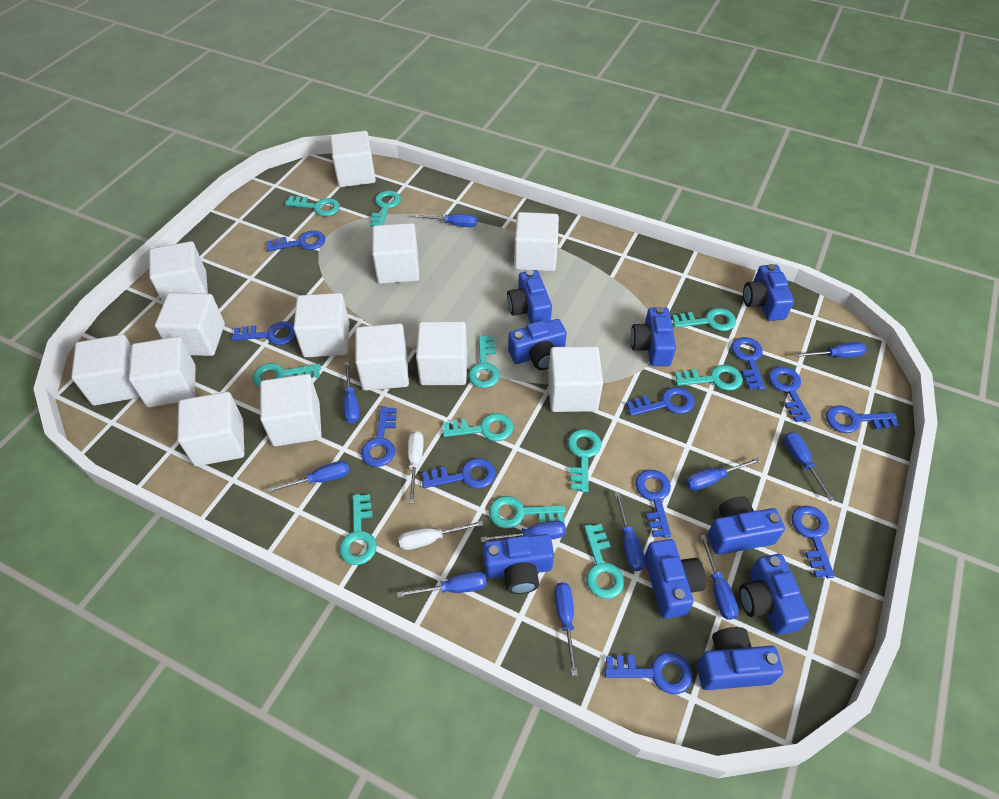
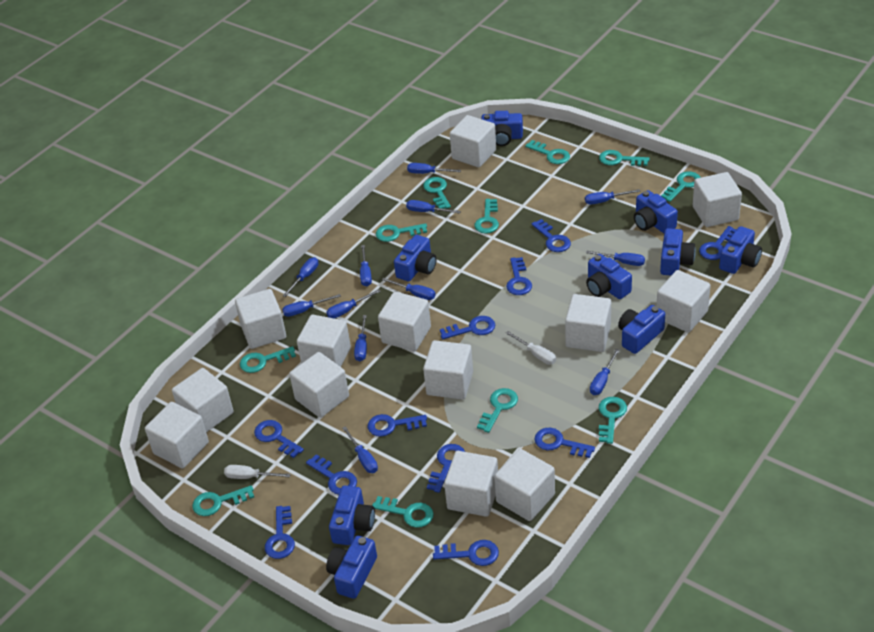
blue screwdriver: [267,461,350,493] [344,362,359,423] [397,572,487,598] [415,214,477,227] [481,521,566,542] [554,582,578,676] [615,492,645,571] [686,458,760,491] [700,535,739,620] [784,432,834,501] [795,342,867,358] = 11 -> [282,294,341,317] [283,257,318,297] [326,289,381,318] [342,426,378,473] [354,315,367,361] [360,245,372,286] [382,278,436,300] [406,200,461,214] [407,163,461,174] [585,189,641,205] [586,251,645,266] [590,349,620,395] = 12

